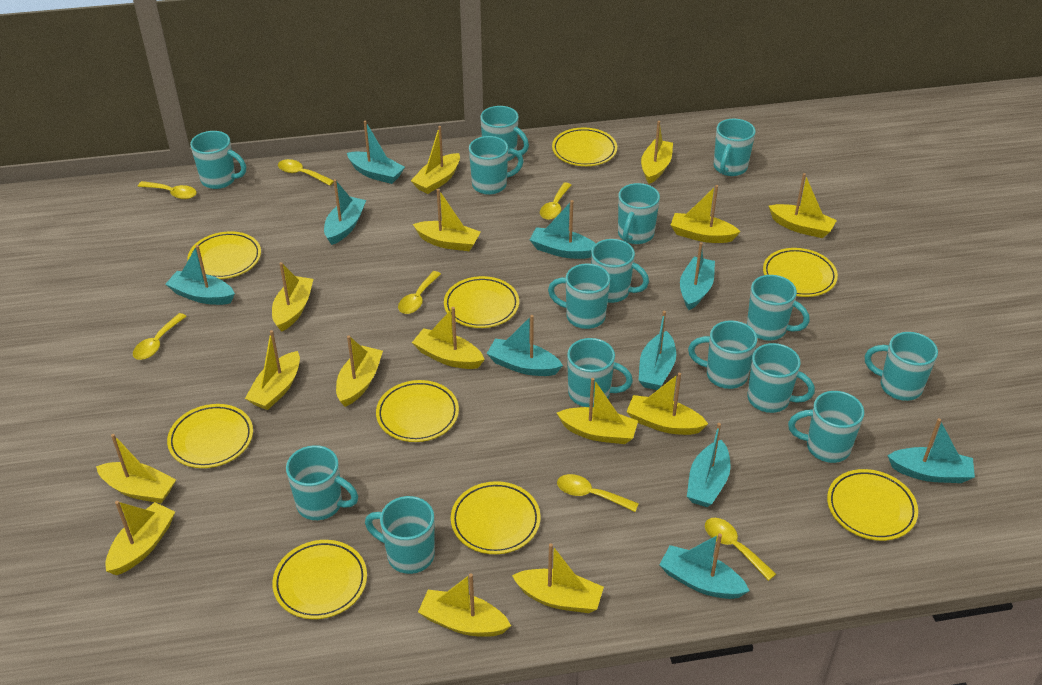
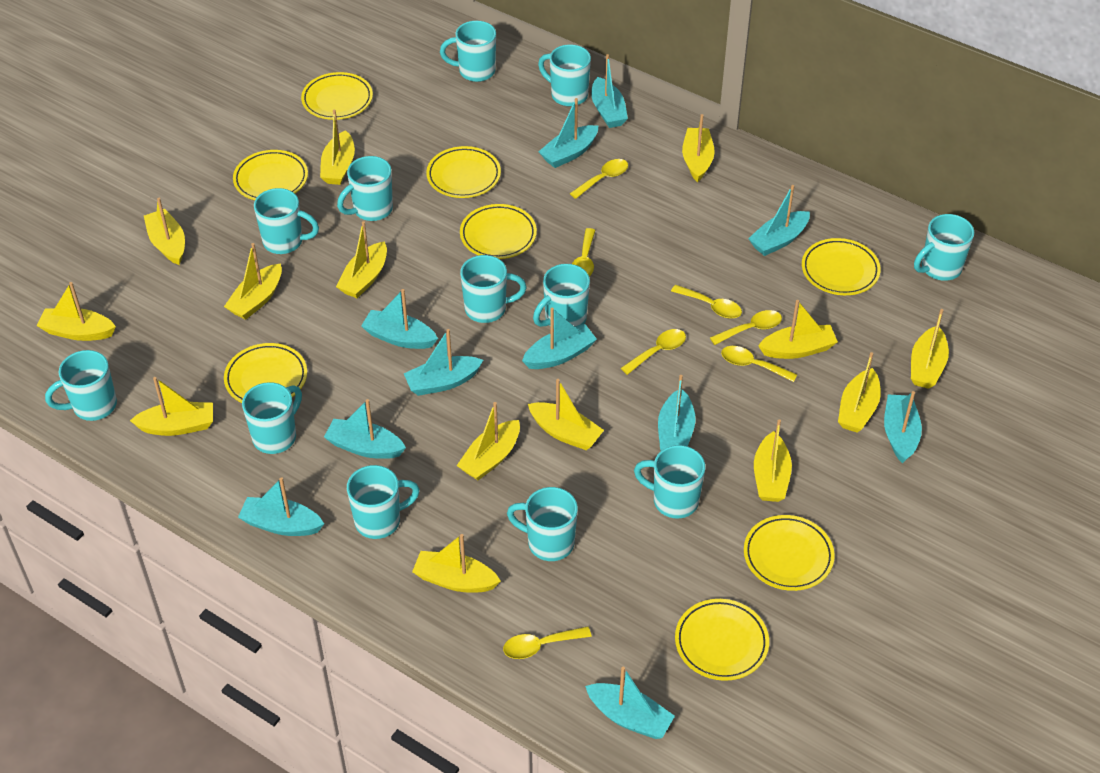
turquoise boat: [166,245,235,305] [324,179,366,245] [347,121,405,184] [487,315,563,376] [530,200,596,259] [638,311,676,390] [659,533,750,599] [680,242,715,310] [687,423,730,507] [888,418,975,483] = 10 -> [238,477,324,536] [324,399,406,459] [361,289,438,349] [403,329,483,396] [522,308,597,369] [538,98,598,168] [585,667,675,739] [591,54,628,128] [658,375,695,450] [748,185,810,256] [884,391,922,463] = 11
turquoise mug: [190,131,246,189] [286,445,358,520] [365,496,435,574] [469,136,524,195] [480,106,529,161] [548,264,610,329] [567,338,633,407] [591,239,649,303] [618,183,660,244] [688,320,757,389] [714,118,755,176] [747,275,810,341] [747,343,815,413] [788,391,864,463] [865,332,938,401] = 15 -> [45,350,117,421] [242,382,302,454] [254,188,319,254] [337,156,393,221] [347,465,420,539] [440,21,496,82] [460,255,527,323] [507,487,578,561] [533,264,590,327] [538,45,591,106] [634,445,705,518] [914,214,974,281] = 12
yellow boat: [96,434,176,503] [105,501,175,575] [245,330,300,410] [272,262,314,332] [336,335,383,407] [411,126,460,194] [412,307,485,369] [413,189,481,251] [418,573,511,637] [512,543,604,613] [557,378,638,444] [627,373,708,435] [641,121,673,184] [671,185,740,243] [769,173,837,238] = 15 -> [37,282,116,341] [130,377,213,436] [144,198,185,265] [224,243,282,320] [320,110,355,185] [336,221,387,298] [412,534,501,593] [456,402,520,480] [528,379,604,450] [682,114,715,182] [754,419,792,502] [758,300,838,359] [838,352,881,432] [911,309,949,389] = 14
yellow plate: [167,404,253,468] [187,231,261,279] [272,540,367,619] [376,380,459,442] [444,276,519,328] [451,481,541,554] [552,127,617,166] [763,248,838,297] [827,469,918,541] = 9 -> [224,343,307,403] [233,150,308,200] [301,72,373,120] [426,146,501,198] [460,204,537,259] [675,599,769,681] [744,515,835,591] [802,238,881,295] = 8

